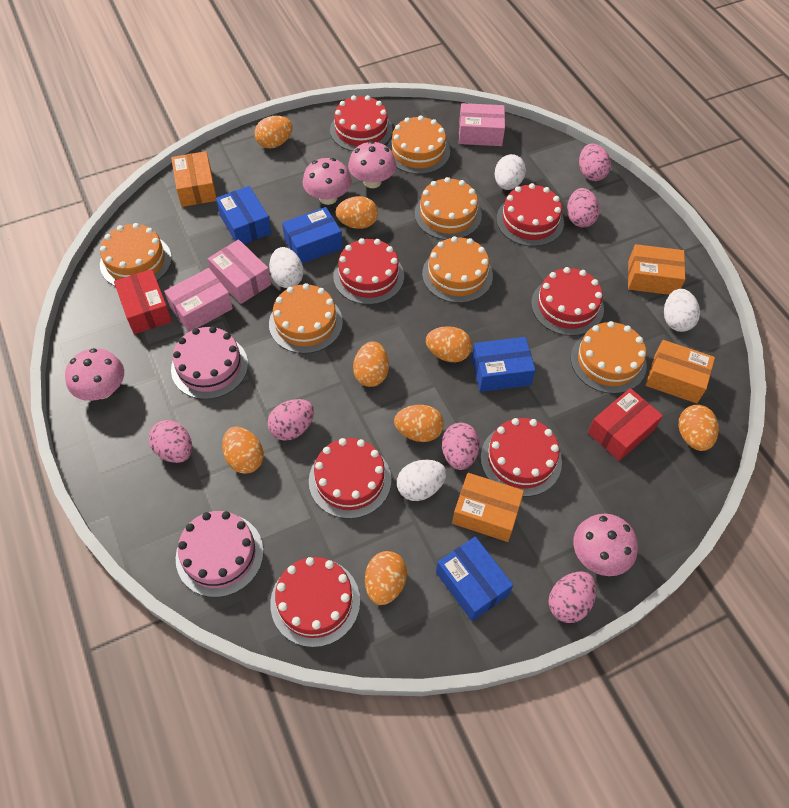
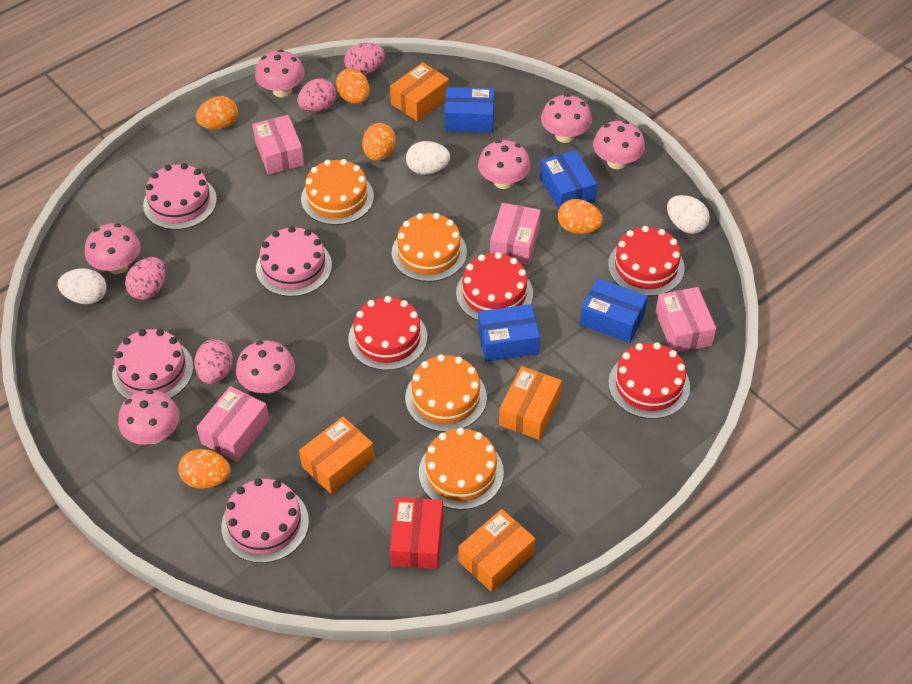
orange cake: [100,223,172,286] [269,283,343,354] [387,115,450,174] [414,177,482,240] [422,236,493,303] [571,321,647,394] = 6 -> [301,159,374,225] [392,213,467,282] [405,354,487,432] [419,428,504,510] = 4
orange egg: [222,427,264,474] [255,116,293,148] [335,196,378,229] [353,341,389,387] [365,551,407,605] [394,405,444,442] [426,326,472,362] [679,405,719,451] = 8 -> [178,449,231,489] [196,96,238,130] [336,69,370,104] [362,123,396,161] [558,199,603,234] = 5
pink box: [164,268,233,332] [208,239,271,304] [459,103,505,146] = 3 -> [197,386,270,462] [252,115,304,175] [490,203,541,265] [655,287,716,353] = 4
pink cake: [171,326,248,399] [176,511,264,597] = 2 -> [112,329,193,399] [143,163,217,230] [221,478,309,563] [256,226,332,297] = 4
pink egg: [148,420,192,463] [267,399,314,441] [442,423,480,470] [548,571,596,623] [567,188,600,228] [579,144,611,181] = 6 -> [125,257,165,300] [194,339,233,384] [297,78,336,113] [344,43,385,75] = 4
pink mushroom: [65,348,124,401] [303,158,351,205] [348,141,396,188] [573,514,638,576] = 4 -> [85,223,140,274] [118,390,179,445] [236,340,295,394] [255,50,305,97] [478,140,531,189] [541,94,592,143] [593,121,645,169] = 7
red box: [114,269,172,334] [588,388,663,461] = 2 -> [390,497,443,569] = 1
red cake: [270,557,360,647] [309,438,391,519] [330,95,393,151] [333,238,404,305] [481,418,562,497] [497,183,564,246] [531,267,604,336] = 7 -> [348,296,427,370] [456,252,533,321] [608,226,685,296] [608,342,690,419] = 4
white egg: [269,247,304,288] [397,460,446,501] [495,154,526,190] [664,289,700,332] = 4 -> [58,268,107,305] [406,141,450,175] [667,195,710,234] = 3

